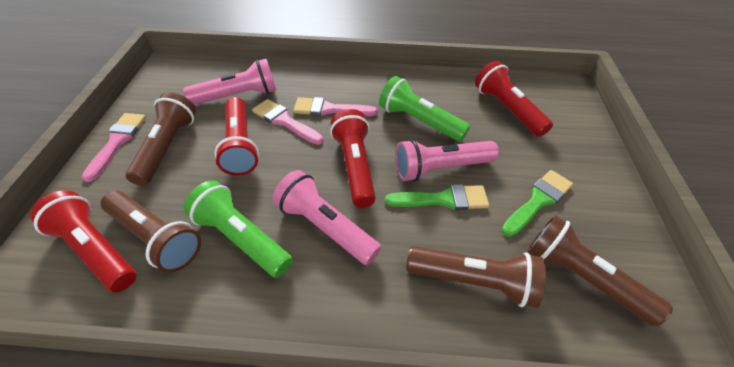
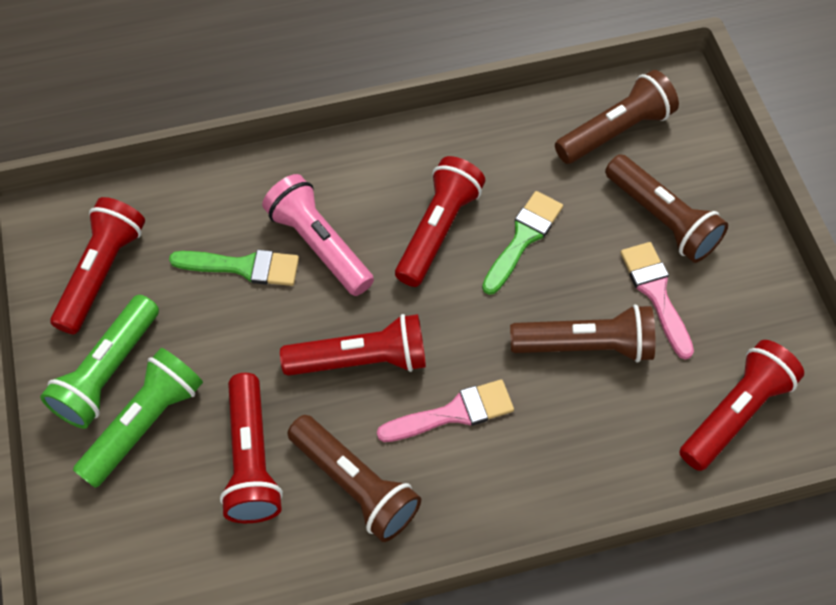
pink brush: [82,113,146,182] [252,99,324,145] [293,97,378,116] = 3 -> [377,379,514,442] [620,242,694,360] = 2
pink flashlight: [183,58,277,105] [273,170,381,265] [395,139,499,181] = 3 -> [262,174,374,296] = 1
red flashlight: [30,190,136,292] [214,97,259,176] [330,109,376,208] [475,61,553,137] = 4 -> [50,197,145,334] [220,373,283,523] [280,314,426,376] [395,156,486,287] [679,340,804,471] = 5

